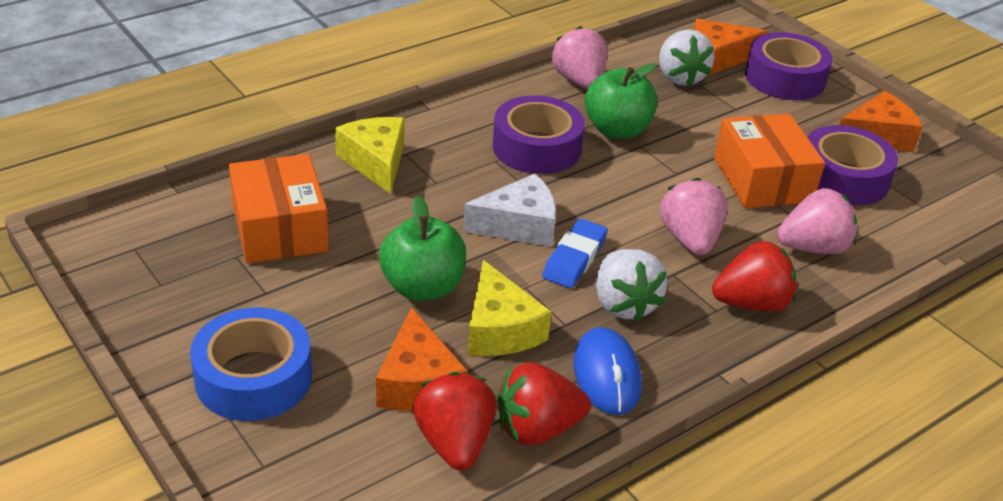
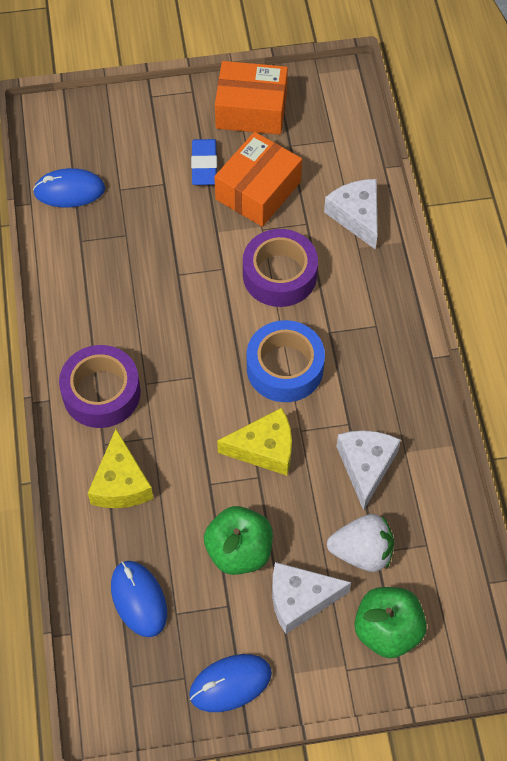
blue mouse: [573,327,642,415] = 1 -> [33,168,105,207] [111,561,167,637] [189,654,272,712] = 3
orange cheese: [376,307,468,411] [694,18,768,74] [840,91,923,152] = 3 -> none = 0
pink strawberry: [552,26,607,89] [660,178,728,255] [777,188,857,254] = 3 -> none = 0
purple tape: [493,95,585,174] [745,32,832,100] [807,125,898,206] = 3 -> [59,345,141,428] [243,229,318,307] = 2
red strawberry: [413,372,496,470] [498,363,591,446] [712,241,797,311] = 3 -> none = 0
white cheese: [463,174,556,247] = 1 -> [272,562,351,634] [324,179,378,249] [336,430,401,511] = 3
white strawberry: [596,249,668,322] [659,30,715,86] = 2 -> [327,514,394,572] = 1

